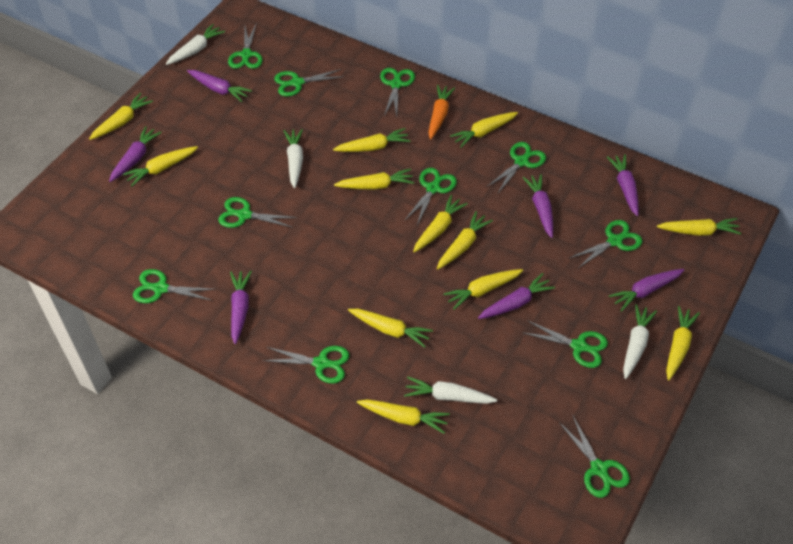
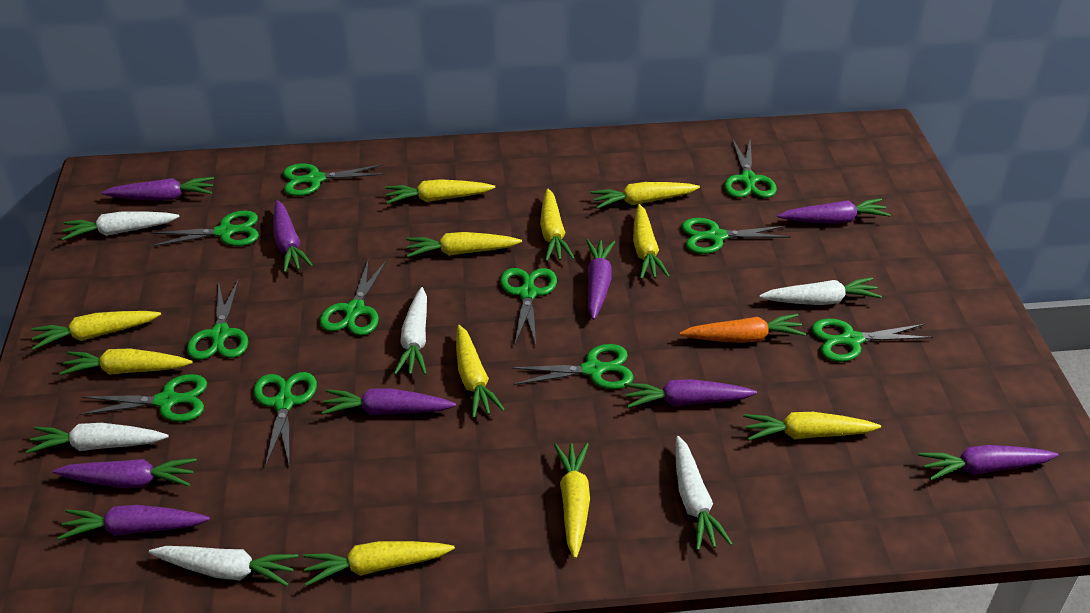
purple carrot: [109,126,162,182] [187,70,252,102] [230,271,252,344] [478,273,555,319] [522,174,553,238] [607,154,639,216] [609,269,684,312] = 7 -> [53,458,197,488] [58,505,210,540] [101,177,214,201] [273,200,313,273] [321,388,456,415] [586,239,615,320] [624,379,757,408] [777,198,891,224] [918,445,1058,481] = 9
white carrot: [166,24,225,65] [284,129,303,188] [404,376,497,404] [623,304,657,379] = 4 -> [26,423,169,453] [62,212,180,240] [149,546,298,586] [394,287,427,375] [675,436,733,551] [759,277,882,305] = 6
yellow carrot: [89,93,153,140] [123,146,198,186] [333,128,410,152] [334,169,414,190] [348,309,433,348] [357,399,450,434] [413,195,468,253] [437,211,493,269] [443,269,523,310] [450,112,518,148] [657,218,741,236] [666,306,700,380] = 12 -> [32,311,161,350] [59,349,193,375] [303,541,455,586] [385,179,495,204] [406,232,522,257] [456,325,505,418] [540,189,575,261] [554,443,590,559] [591,182,700,209] [633,204,670,279] [743,412,881,441] = 11

